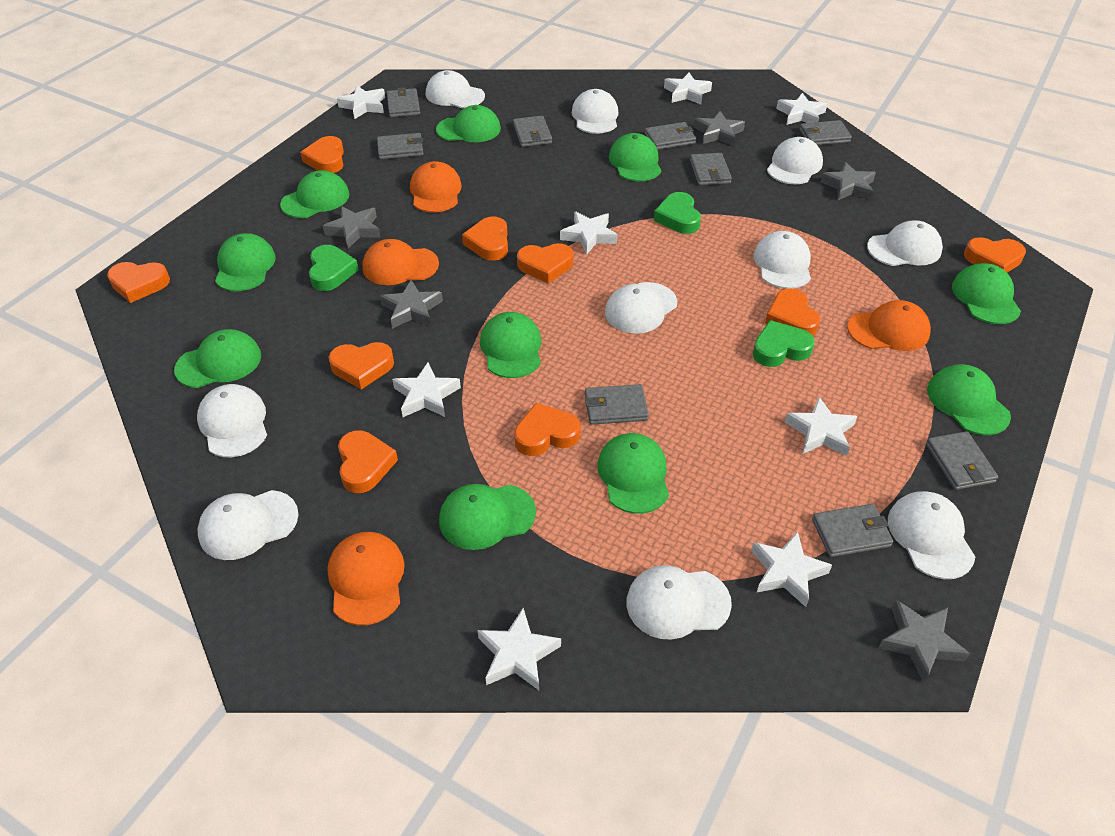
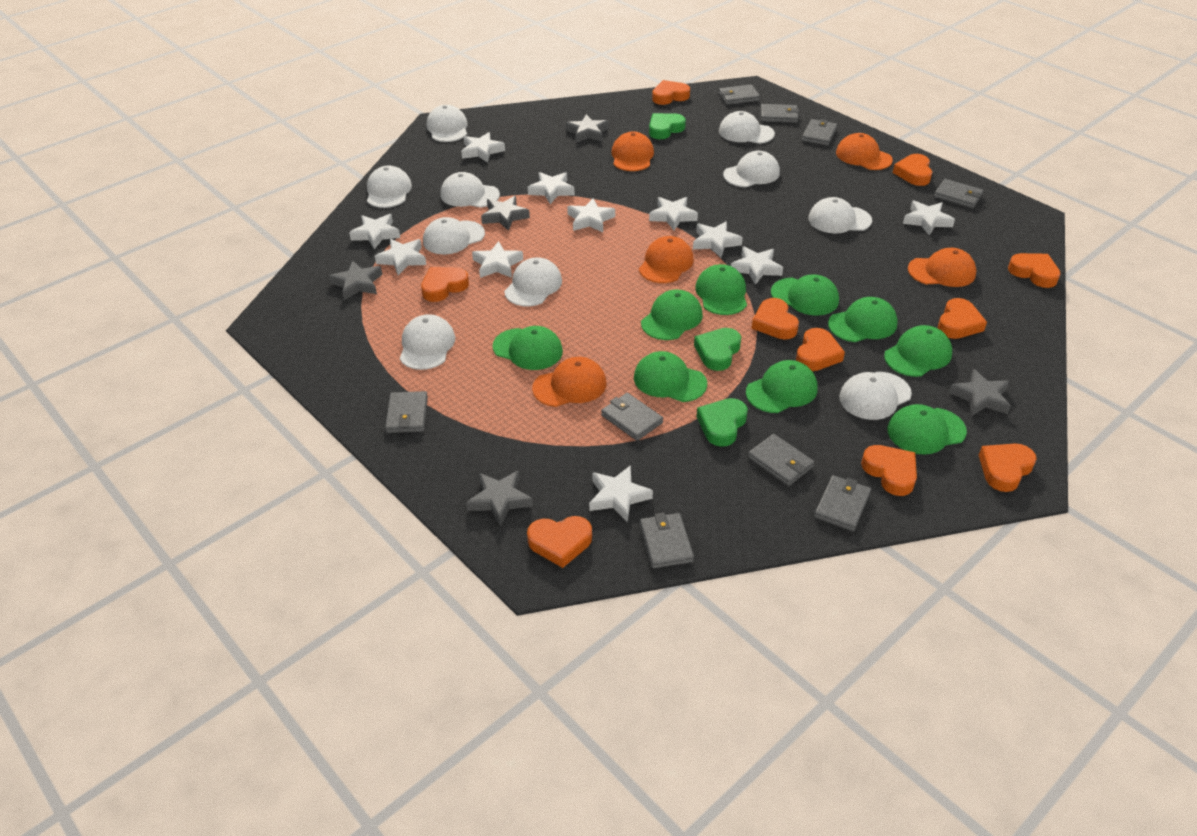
green cap: [174,329,261,388] [215,233,276,292] [280,170,350,218] [436,105,501,142] [439,484,536,550] [480,312,541,378] [597,433,669,514] [609,133,661,181] [927,364,1011,435] [952,263,1021,324] = 10 -> [492,326,563,370] [634,351,707,402] [641,290,703,340] [695,264,747,315] [746,360,818,413] [771,275,839,316] [828,297,898,342] [884,325,952,377] [887,404,967,455] = 9
orange cap: [327,532,405,625] [362,239,439,285] [410,161,462,213] [847,300,931,351] = 4 -> [532,357,606,407] [611,131,654,171] [639,236,694,283] [836,133,893,170] [908,248,976,287] = 5
orange heart: [107,262,170,303] [300,136,344,173] [329,342,394,390] [338,430,398,493] [462,216,508,261] [514,403,581,456] [517,243,573,284] [765,288,820,336] [964,237,1026,272] = 9 -> [421,267,469,302] [527,516,592,568] [652,80,690,105] [752,298,799,339] [796,328,845,371] [861,445,917,496] [893,154,932,186] [938,298,987,339] [979,444,1037,492] [1008,253,1061,288] = 10
white star: [337,85,385,119] [392,362,461,417] [477,608,561,690] [560,211,617,254] [664,73,712,105] [751,531,832,607] [776,93,827,125] [785,397,857,456] = 8 -> [349,214,400,249] [375,239,426,275] [461,132,505,163] [472,241,523,278] [528,172,575,204] [567,199,615,232] [589,465,653,522] [649,197,698,230] [693,221,743,257] [731,246,783,285] [903,200,955,235] = 11

